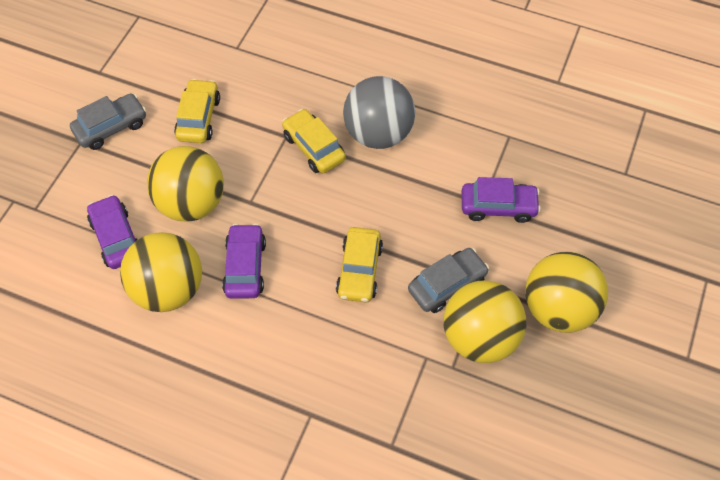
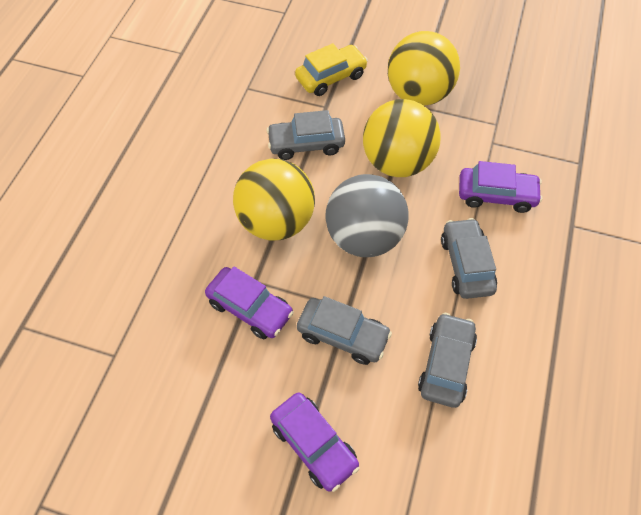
grey car: [70,94,146,150] [408,248,489,313] = 2 -> [266,110,345,160] [297,296,392,365] [418,313,477,408] [441,218,497,299] = 4
yellow ball: [120,232,202,312] [147,146,224,222] [443,280,526,363] [525,252,608,333] = 4 -> [233,159,315,241] [363,99,441,177] [388,31,460,106] = 3
yellow car: [174,79,220,143] [282,109,346,173] [336,227,383,302] = 3 -> [295,43,368,96] = 1

